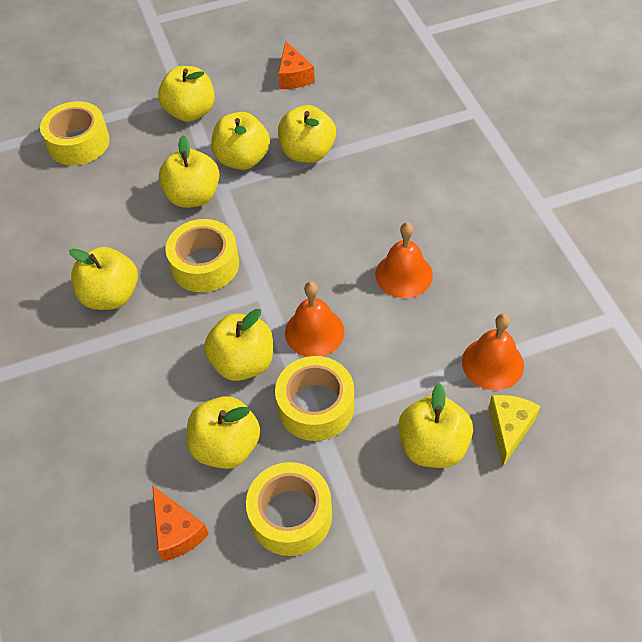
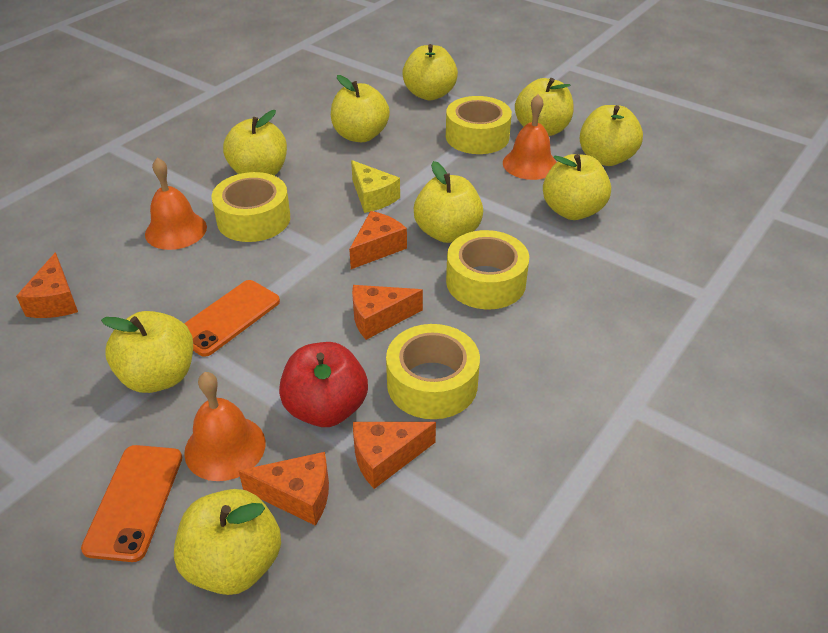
orange cheese: [152,485,209,561] [278,41,315,89] = 2 -> [16,252,78,318] [238,452,329,526] [349,211,407,269] [352,285,423,340] [353,422,436,489] = 5
orange phone: none = 0 -> [81,445,182,562] [184,280,280,357] = 2
red apple: none = 0 -> [279,342,368,427] = 1
yellow apple: [69,247,138,310] [158,66,215,122] [159,136,220,208] [187,396,260,469] [204,309,273,381] [211,112,270,170] [278,105,336,163] [398,383,473,468] = 8 -> [101,311,193,393] [174,489,281,595] [223,110,287,176] [331,75,390,142] [402,44,458,100] [414,161,483,243] [515,78,574,136] [543,154,611,220] [580,105,643,166] = 9

